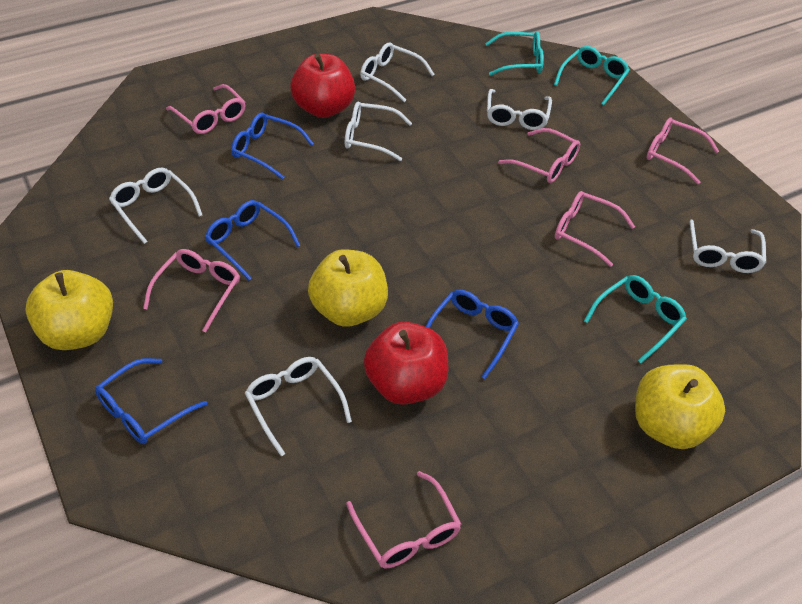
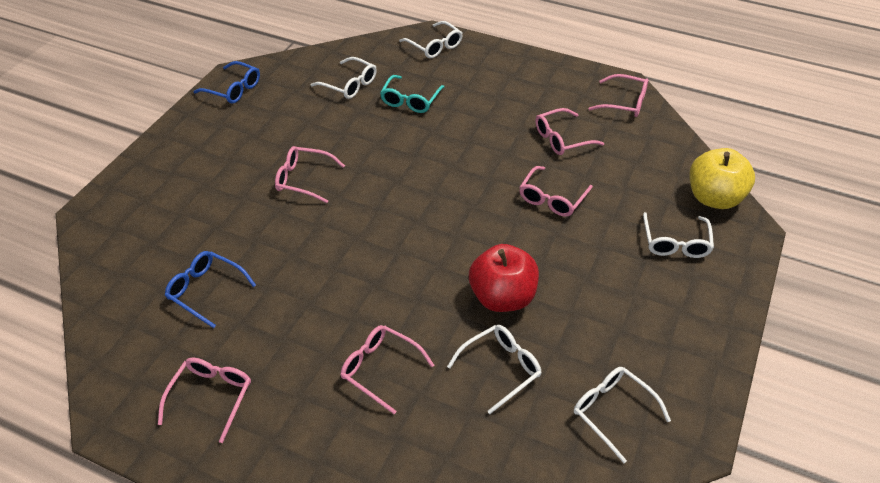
blue glasses: [95,358,207,444] [205,200,300,280] [231,113,314,180] [426,290,519,379] = 4 -> [165,251,256,328] [193,61,260,104] = 2
red apple: [290,53,355,118] [364,322,448,405] = 2 -> [469,244,539,312] = 1
turquoise glasses: [485,31,544,76] [554,46,630,105] [584,275,687,363] = 3 -> [380,75,444,113] = 1
white glasses: [109,168,203,244] [245,357,352,456] [345,102,412,161] [360,42,435,102] [487,89,552,130] [689,220,766,273] = 6 -> [311,57,377,99] [399,21,463,58] [447,325,542,414] [574,367,671,463] [643,212,714,258] = 5
yellow apple: [25,270,113,350] [308,249,388,327] [635,364,725,449] = 3 -> [690,148,755,209] = 1

